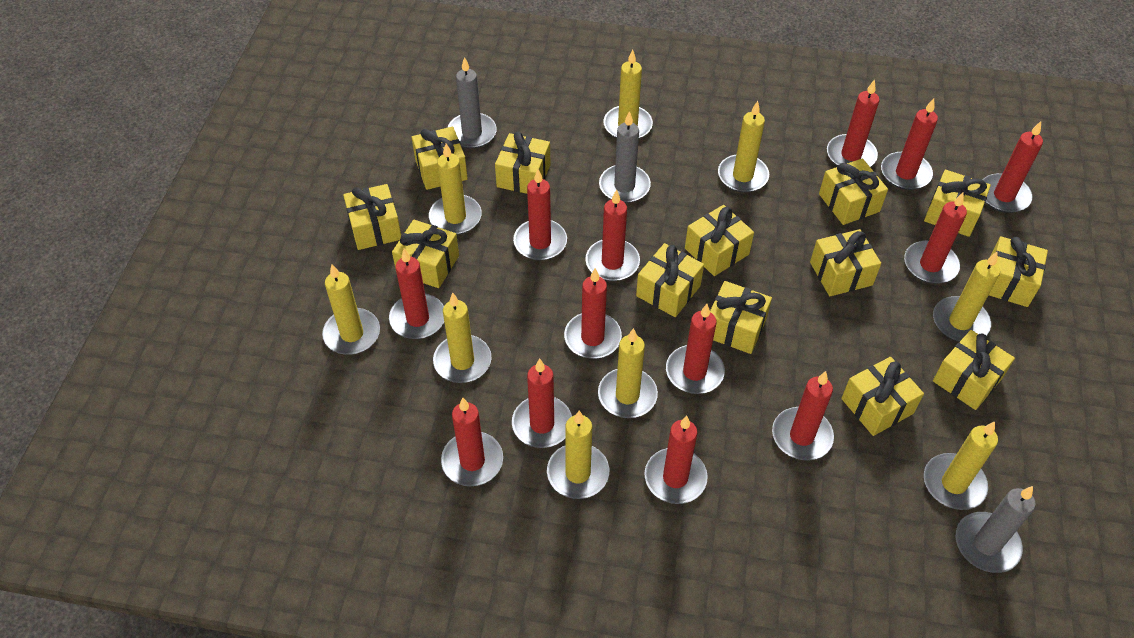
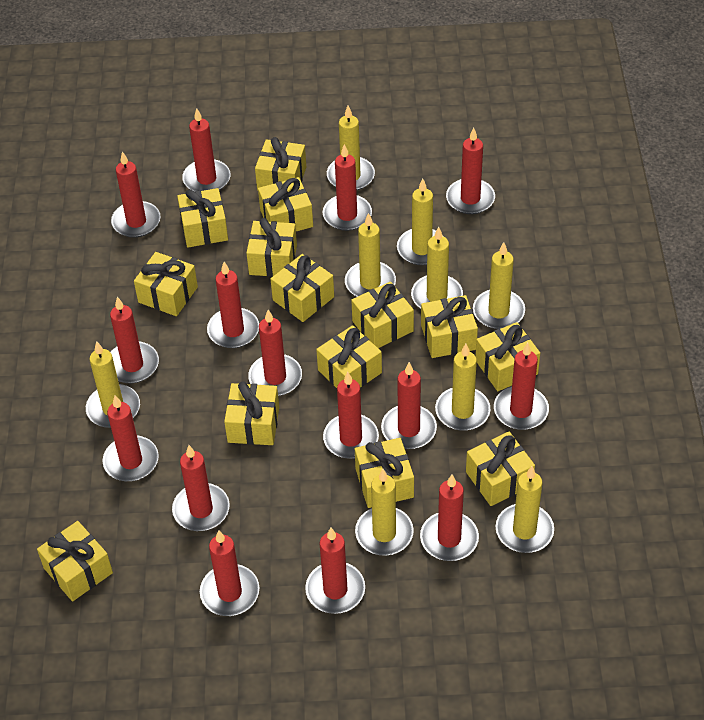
grey candle: [447,57,497,149] [599,111,651,203] [956,486,1036,573] = 3 -> none = 0
red candle: [389,248,444,339] [441,398,503,486] [512,358,572,448] [513,169,567,260] [564,268,622,359] [585,190,640,281] [644,416,708,504] [666,304,725,394] [772,371,834,460] [827,79,879,167] [881,98,938,190] [904,193,967,284] [983,121,1043,213] = 13 -> [102,395,159,481] [110,297,159,383] [111,151,161,238] [172,445,230,531] [182,108,230,192] [200,530,259,616] [207,262,259,348] [248,310,302,396] [305,528,365,614] [323,144,372,231] [323,372,379,459] [381,362,437,449] [420,475,479,561] [446,128,495,214] [494,343,549,430] = 15
yellow gift: [343,184,401,250] [392,220,459,288] [412,127,468,190] [495,131,550,194] [636,243,704,317] [685,205,754,276] [710,281,772,354] [810,229,881,296] [819,158,888,225] [841,357,924,436] [924,170,991,237] [933,330,1015,410] [989,236,1048,307] = 13 -> [37,521,113,601] [134,252,198,316] [177,188,228,248] [224,381,279,445] [246,218,297,277] [255,137,306,190] [258,177,313,231] [270,254,334,322] [316,325,382,388] [351,282,414,348] [355,438,414,508] [421,295,478,358] [466,431,535,506] [475,322,540,391] = 14

